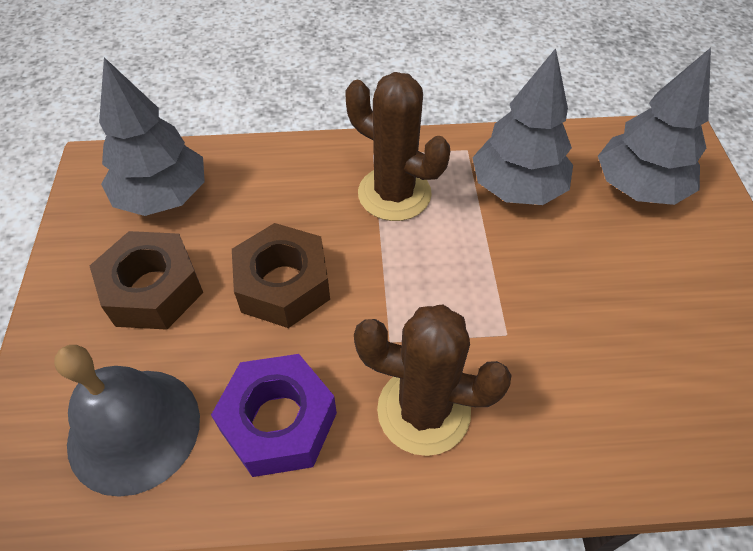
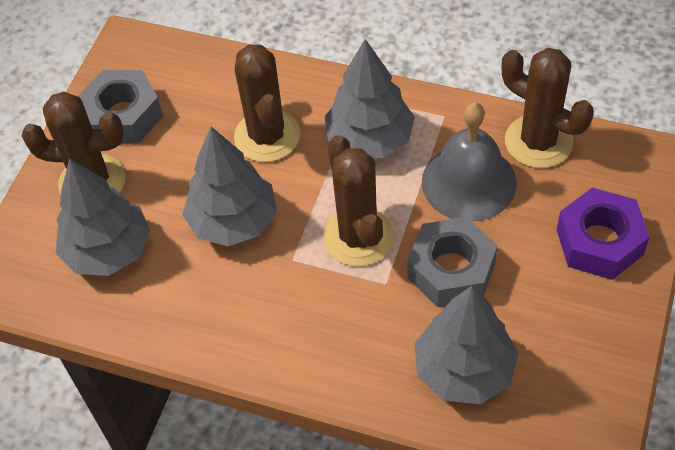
brown cactus: [346,72,450,221] [354,305,512,456] = 2 -> [22,92,125,195] [234,44,300,162] [323,135,394,266] [502,48,594,168] = 4
brown nut: [90,231,203,330] [232,223,330,328] = 2 -> none = 0
grey nut: none = 0 -> [78,70,163,144] [408,217,497,307] = 2
grey tree: [99,57,205,216] [472,48,573,205] [598,48,711,205] = 3 -> [56,158,150,276] [182,127,277,246] [325,39,415,158] [414,286,519,404] = 4

